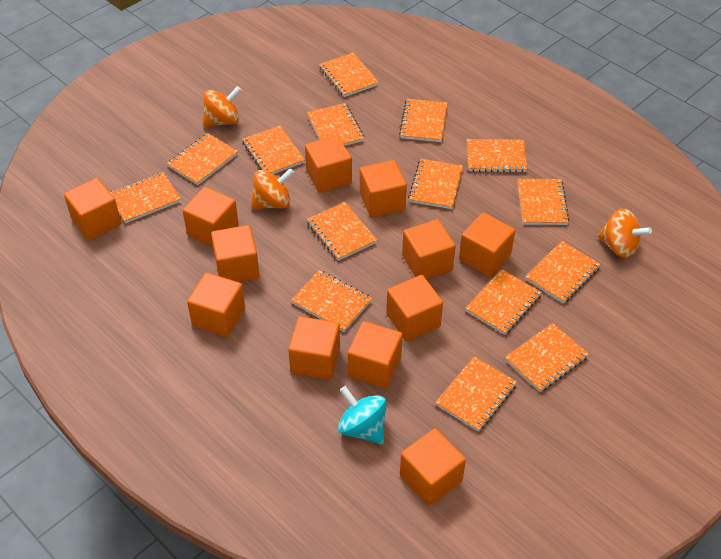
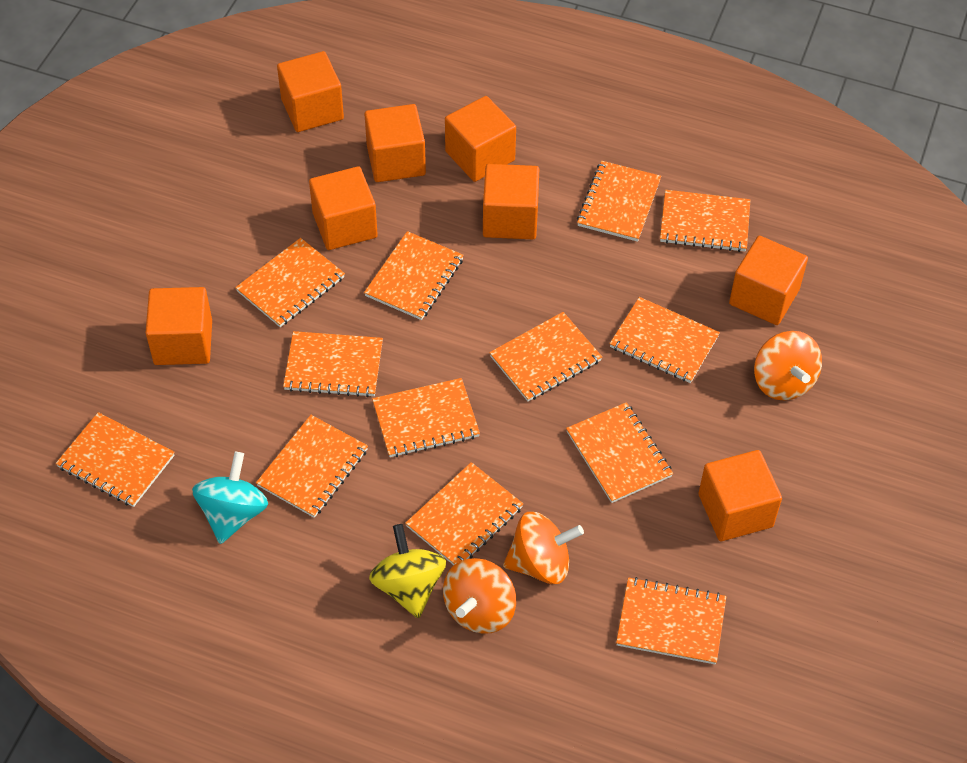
orange cube: [64,178,121,240] [182,187,239,247] [187,272,245,337] [211,225,260,282] [288,316,340,380] [305,135,352,193] [348,321,403,388] [360,160,407,218] [386,275,443,342] [400,428,466,506] [402,219,456,279] [459,212,515,277] = 12 -> [146,287,212,365] [277,51,344,132] [309,166,378,250] [364,104,426,182] [445,96,516,182] [483,164,539,239] [698,450,782,541] [729,236,808,325] = 8
orange notebook: [110,172,181,223] [167,133,238,185] [242,126,305,174] [291,270,372,332] [306,202,377,261] [307,103,365,146] [319,52,379,97] [399,99,447,142] [408,159,463,209] [435,356,517,432] [465,269,542,335] [467,139,527,172] [505,323,589,392] [517,179,569,225] [525,241,601,303] = 15 -> [56,412,175,507] [235,238,345,327] [256,415,368,518] [283,331,383,397] [364,231,464,320] [372,378,480,457] [405,462,523,565] [489,312,602,401] [566,402,673,503] [577,161,661,242] [610,297,720,383] [616,577,726,664] [660,190,750,252] = 13
yellow spinning top: none = 0 -> [369,524,446,618] = 1

